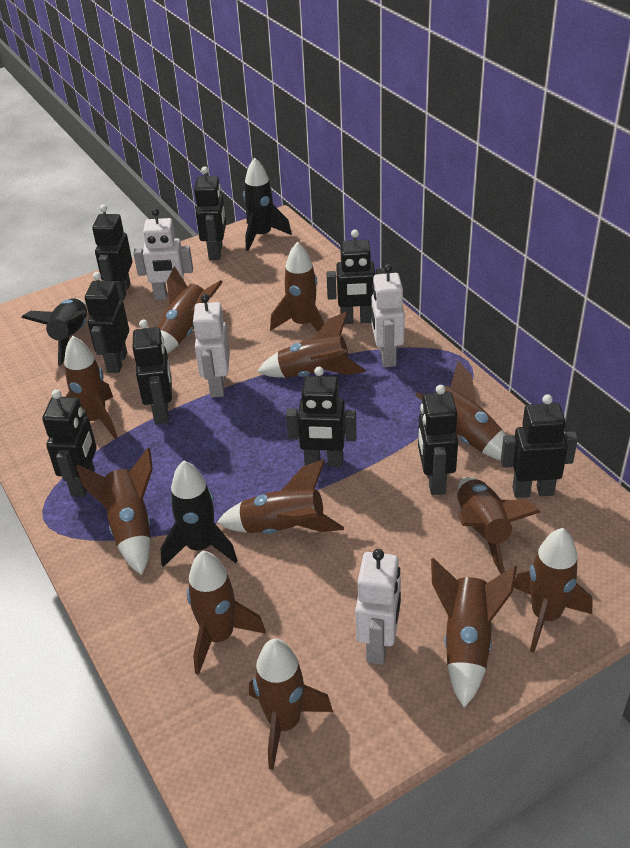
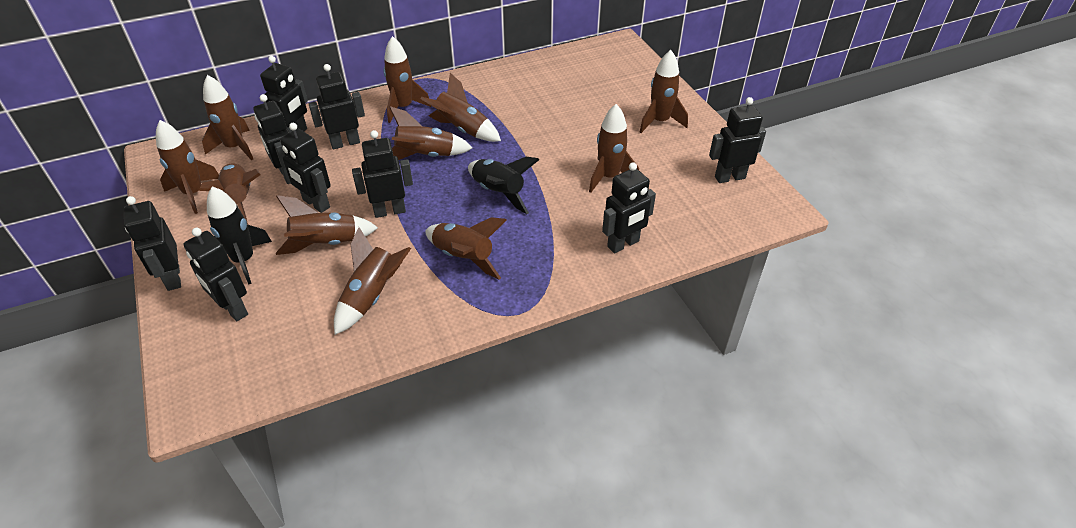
black rocket: [22,298,87,366] [161,460,238,567] [243,158,292,251] = 3 -> [207,186,272,285] [468,157,539,214] = 2
brown rocket: [64,336,117,439] [76,448,153,575] [158,266,223,354] [187,551,266,675] [217,459,344,534] [249,639,333,770] [257,311,366,378] [270,242,324,332] [415,360,506,461] [431,558,517,708] [457,477,540,574] [514,528,593,653] = 12 -> [156,120,219,214] [199,163,261,224] [202,75,253,160] [276,195,378,255] [334,227,411,335] [384,36,431,123] [389,106,472,160] [421,73,501,142] [425,217,507,280] [589,104,639,193] [640,50,688,133] = 11
white robot: [133,208,193,300] [192,294,230,397] [355,549,401,665] [371,264,405,367] = 4 -> none = 0

